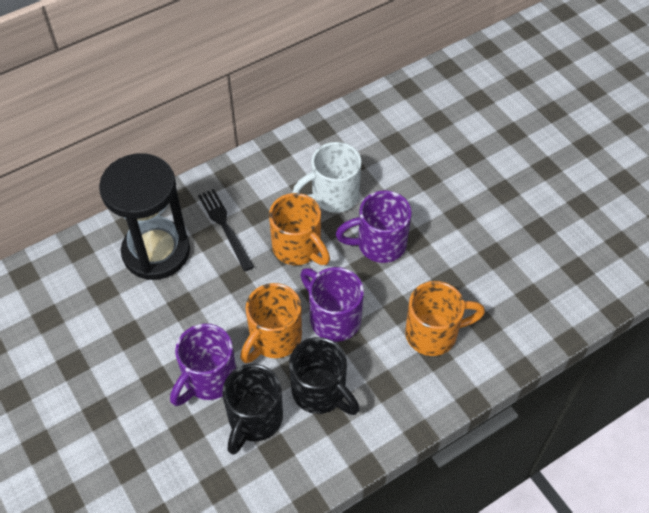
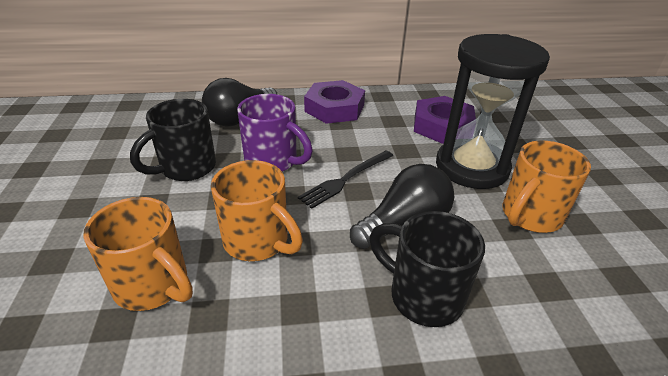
black light bulb: none = 0 -> [202,78,278,127] [350,164,454,249] = 2
purple mug: [170,324,236,406] [300,267,364,342] [336,190,412,263] = 3 -> [237,94,313,172] = 1
purple nut: none = 0 -> [304,80,365,124] [414,96,476,144] = 2
white mug: [292,142,362,213] = 1 -> none = 0

